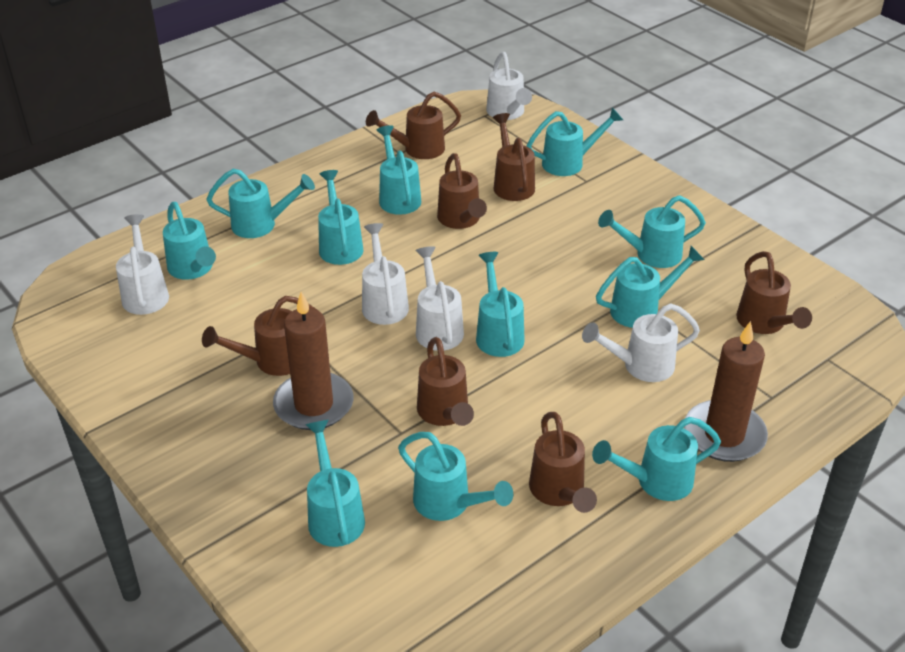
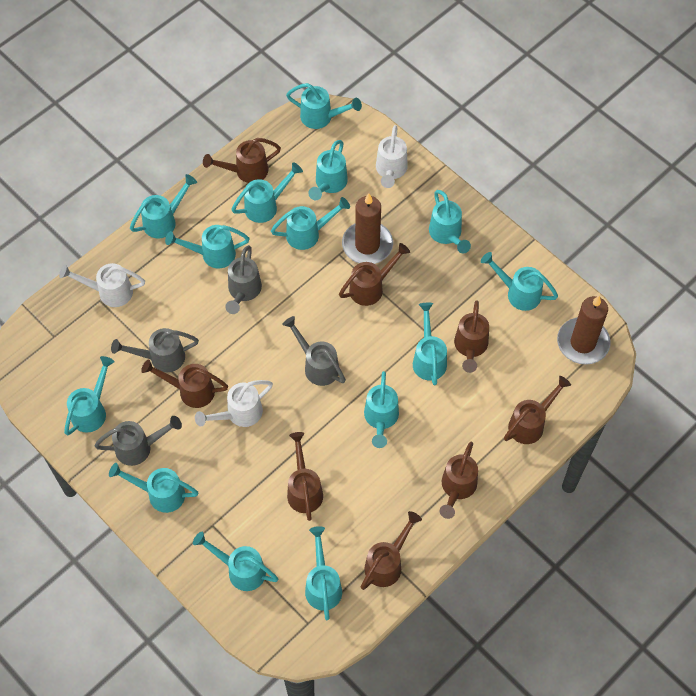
brown watering can: [202,296,317,376] [366,92,461,159] [417,337,474,426] [437,153,487,229] [493,113,535,201] [529,412,597,513] [736,251,812,334] = 7 -> [141,359,228,408] [203,138,281,183] [287,432,323,521] [339,243,410,306] [361,511,422,590] [440,442,478,519] [454,300,489,373] [504,376,571,444] = 8
grey watering can: none = 0 -> [94,416,182,466] [111,328,199,372] [225,245,262,314] [282,316,346,386] = 4
turquoise watering can: [163,202,216,280] [206,169,315,238] [306,420,365,547] [318,170,363,265] [377,125,421,215] [398,432,513,521] [476,252,525,357] [527,107,623,176] [592,417,721,501] [596,246,704,328] [598,195,706,268] = 11 -> [64,356,115,435] [109,463,199,513] [130,174,197,239] [165,225,250,268] [193,532,278,591] [231,162,303,223] [271,197,350,250] [286,83,362,129] [305,526,342,620] [308,140,348,200] [364,371,399,448] [413,303,447,386] [429,190,471,253] [481,252,558,311] = 14
white watering can: [116,214,169,315] [362,223,409,325] [416,246,464,351] [486,52,532,120] [582,303,700,382] = 5 -> [59,263,145,307] [195,380,273,427] [376,125,408,188] = 3

